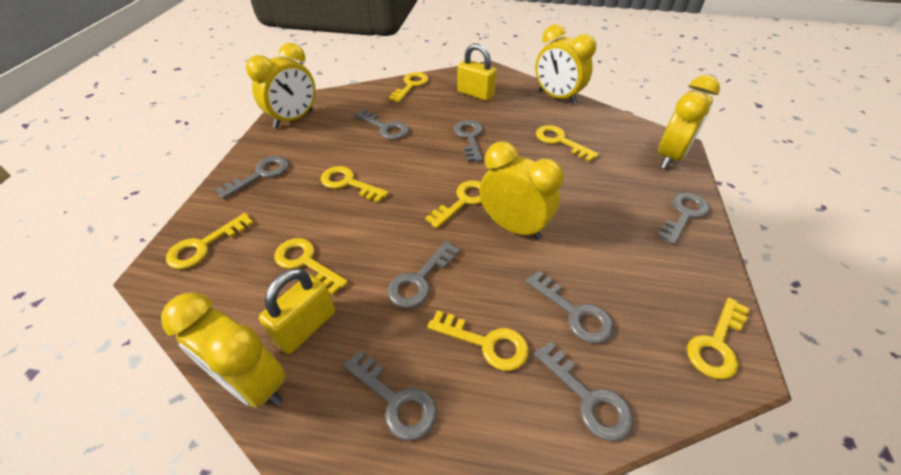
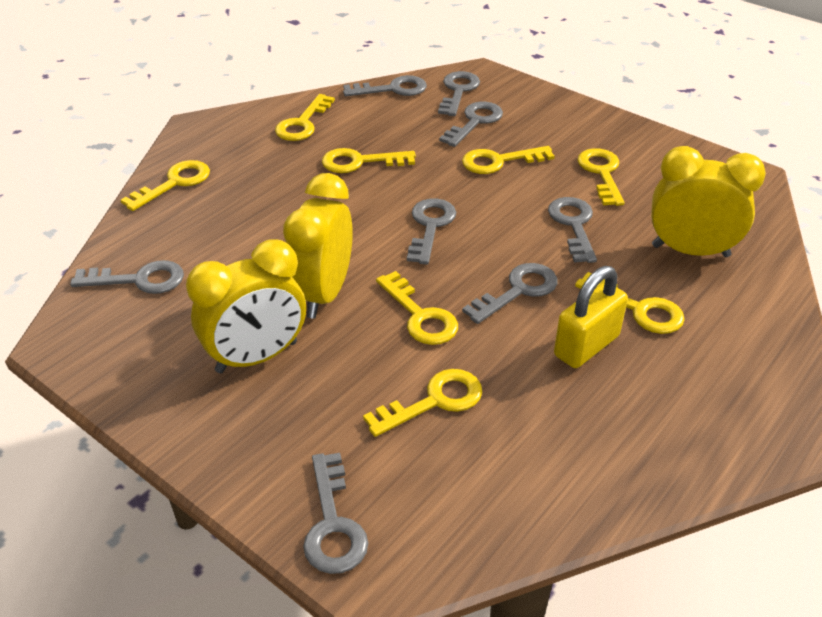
yellow clock: [161,292,286,408] [246,43,316,128] [479,141,564,240] [535,24,597,105] [658,75,720,169] = 5 -> [186,240,306,373] [283,173,353,319] [651,146,766,257] = 3
yellow padlock: [259,268,335,354] [457,43,497,101] = 2 -> [554,266,628,368] = 1

